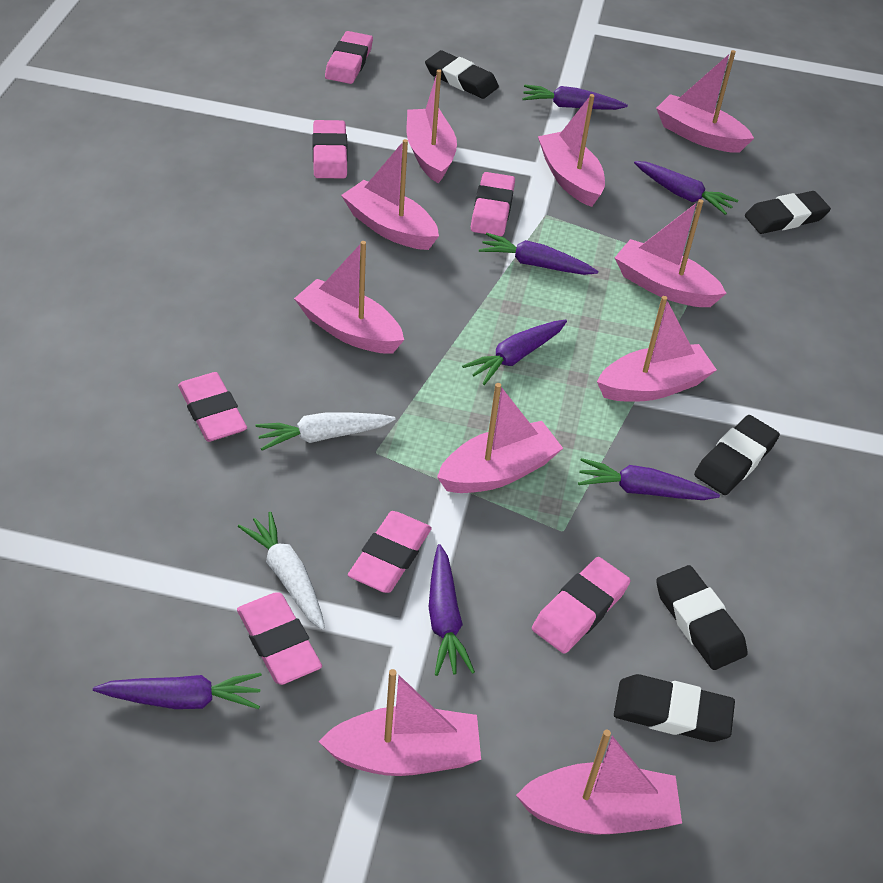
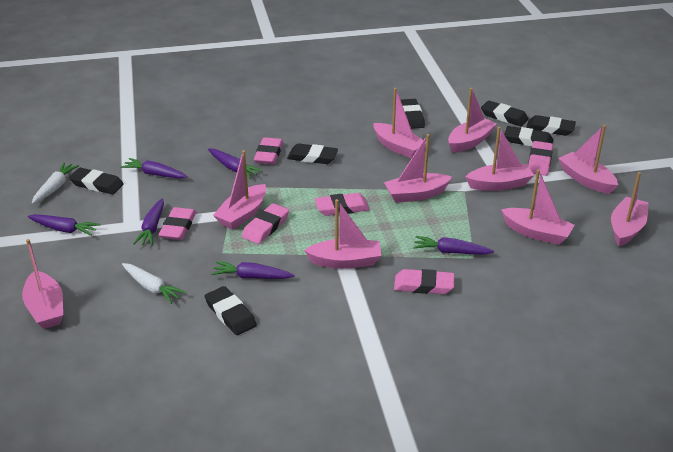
black eraser: [425,50,499,99] [614,674,735,742] [656,565,748,670] [694,415,780,495] [745,191,831,234] = 5 -> [69,167,124,194] [205,286,257,335] [287,143,338,164] [401,99,425,129] [481,101,529,126] [504,126,553,147] [526,115,576,136] = 7
pink eraser: [178,372,247,442] [237,592,322,685] [313,120,347,178] [325,31,373,84] [348,511,432,593] [471,172,515,236] [532,557,631,654] = 7 -> [158,207,196,240] [242,203,289,244] [254,137,283,164] [315,193,370,216] [394,269,454,294] [528,141,553,176] = 6
purple carrot: [93,673,262,709] [429,544,475,676] [462,319,567,385] [479,233,598,275] [522,85,628,110] [578,458,720,500] [634,161,738,215] = 7 -> [28,214,101,236] [121,158,188,179] [133,198,164,246] [208,149,263,179] [211,261,295,279] [413,236,494,255] = 6

